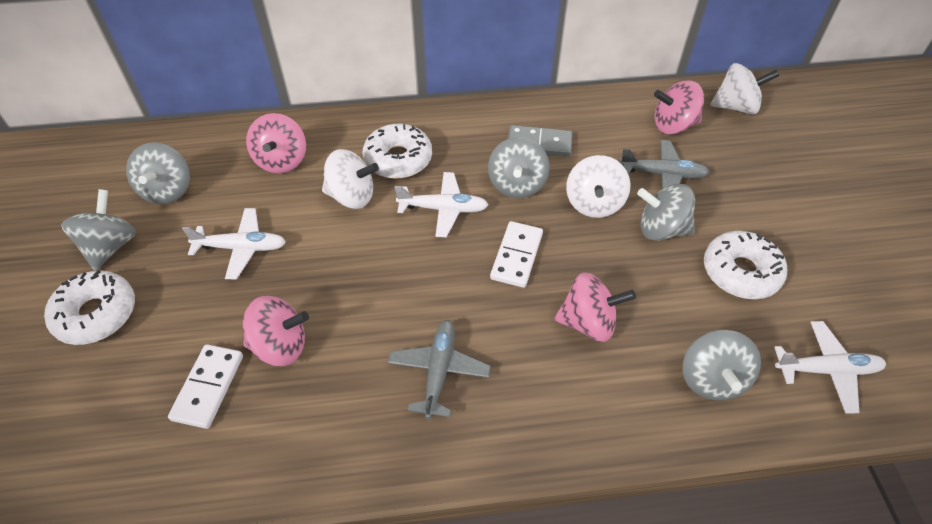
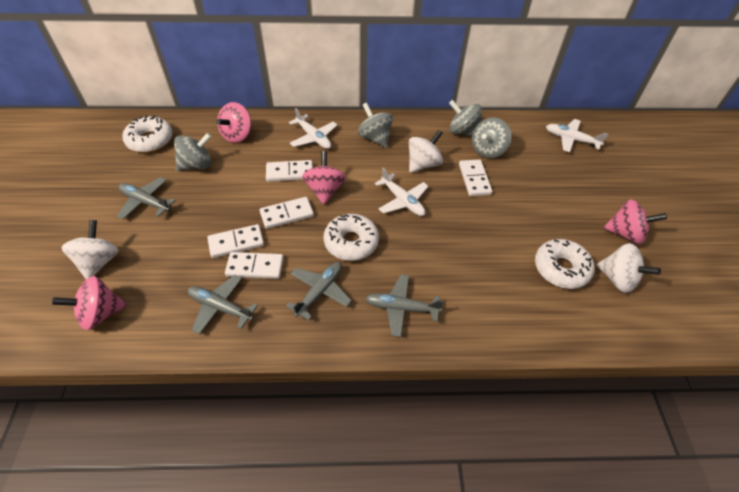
grey domino: [508,125,573,157] = 1 -> none = 0
grey plane: [388,320,491,419] [619,140,710,189] = 2 -> [117,177,176,219] [188,275,258,334] [286,262,352,320] [365,275,444,337] = 4
grey spinning top: [61,189,136,271] [126,142,190,204] [488,137,550,198] [637,184,695,241] [683,330,761,401] = 5 -> [174,133,212,171] [358,103,393,148] [449,100,482,136] [472,117,512,158] = 4
white domino: [168,344,243,429] [490,221,543,288] = 2 -> [207,224,264,258] [225,252,283,279] [260,197,314,229] [266,160,313,182] [459,159,492,196] = 5

